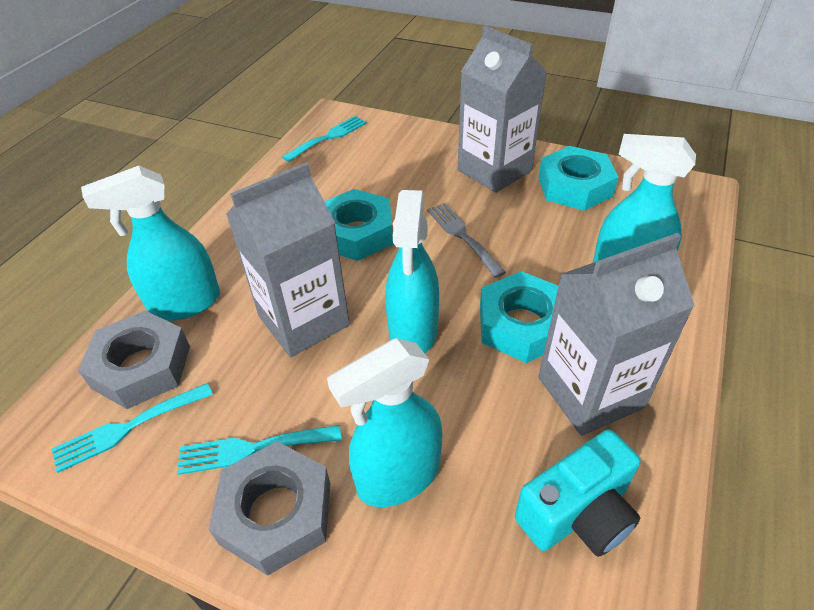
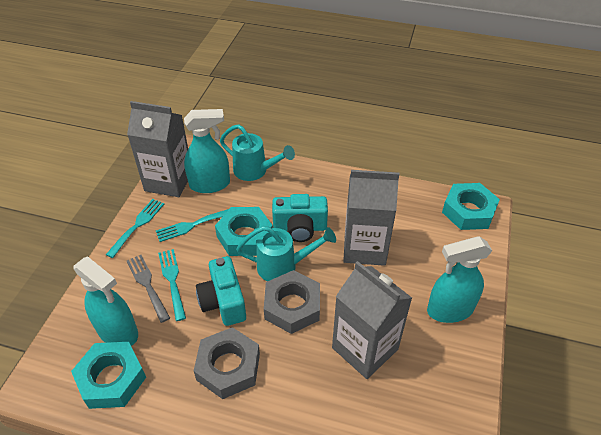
turquoise camera: [515,429,641,557] = 1 -> [196,256,246,326] [272,194,328,242] = 2
turquoise spray bottle: [81,166,220,321] [327,338,442,507] [385,190,439,353] [593,134,696,263] = 4 -> [73,256,138,346] [184,109,230,193] [427,236,492,323] = 3
turquoise watering can: none = 0 -> [220,124,295,181] [236,226,336,281] = 2

